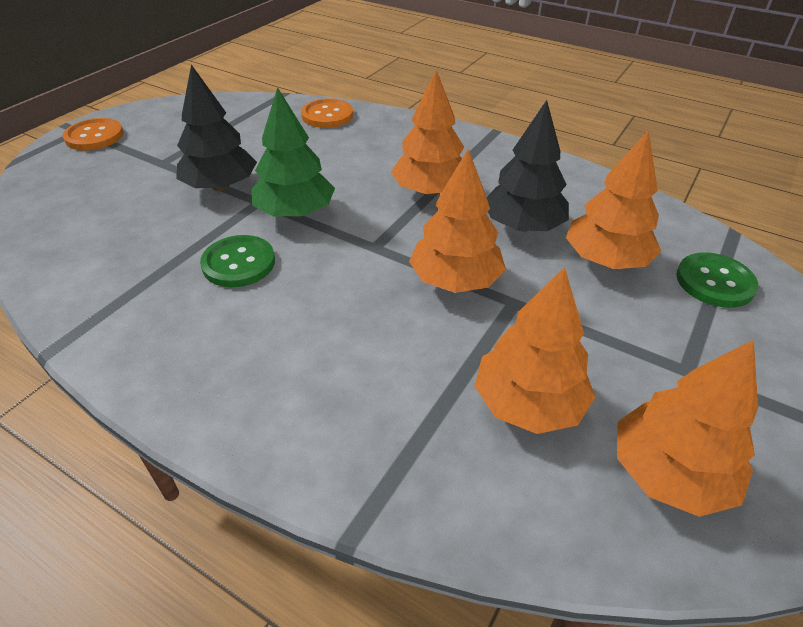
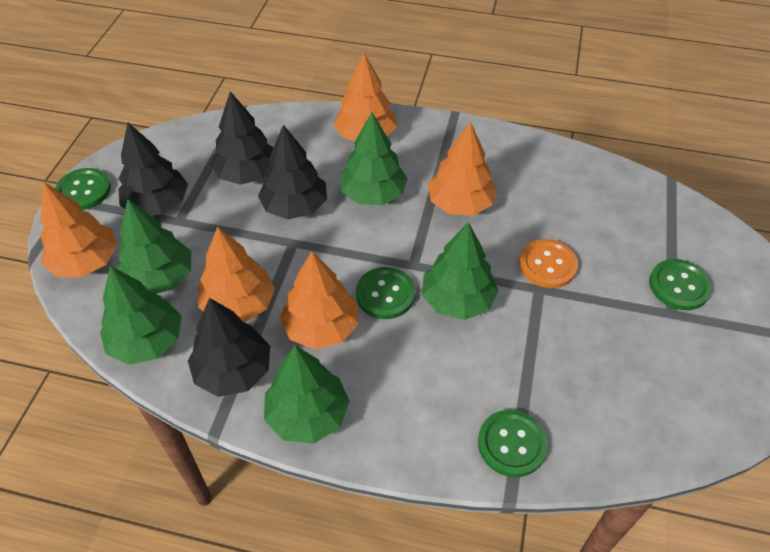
black tree: [176,64,257,191] [487,100,569,232] = 2 -> [118,123,188,215] [188,298,270,397] [211,91,274,185] [258,125,327,219] = 4
green button: [200,235,275,287] [676,252,758,308] = 2 -> [55,168,111,210] [356,267,415,319] [478,410,548,477] [649,259,712,310] = 4
green tree: [251,87,335,218] = 1 -> [100,266,181,365] [116,199,191,294] [264,346,350,444] [340,113,408,205] [422,222,499,320] = 5
orange button: [63,118,124,150] [301,98,353,128] = 2 -> [519,239,578,288] = 1

